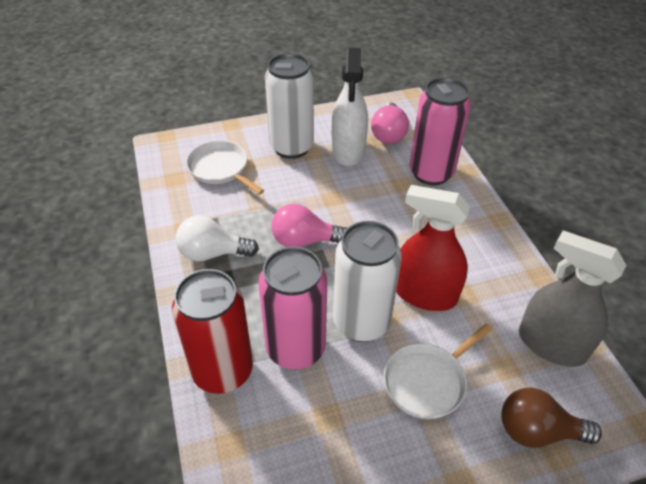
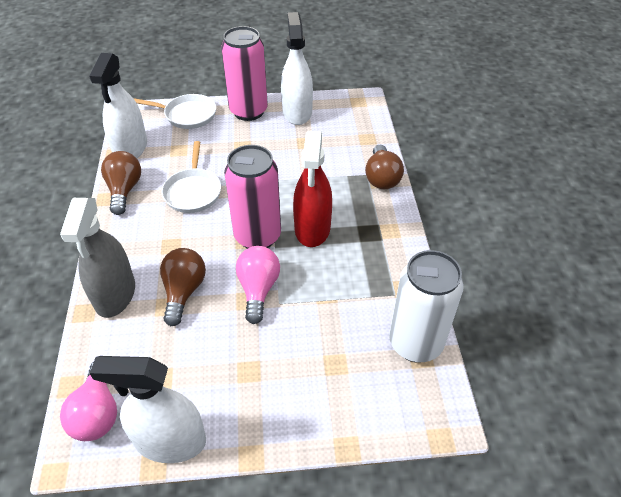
brown light bulb: [501,387,602,448] = 1 -> [101,151,141,215] [160,248,206,326] [365,145,404,189] = 3
red can: [172,269,253,394] = 1 -> none = 0
white can: [265,53,314,159] [333,221,402,342] = 2 -> [389,250,464,362] = 1
white light bulb: [175,216,259,262] = 1 -> none = 0
white spray bottle: [331,48,368,166] = 1 -> [89,53,147,158] [90,356,206,463] [281,12,313,125] = 3

